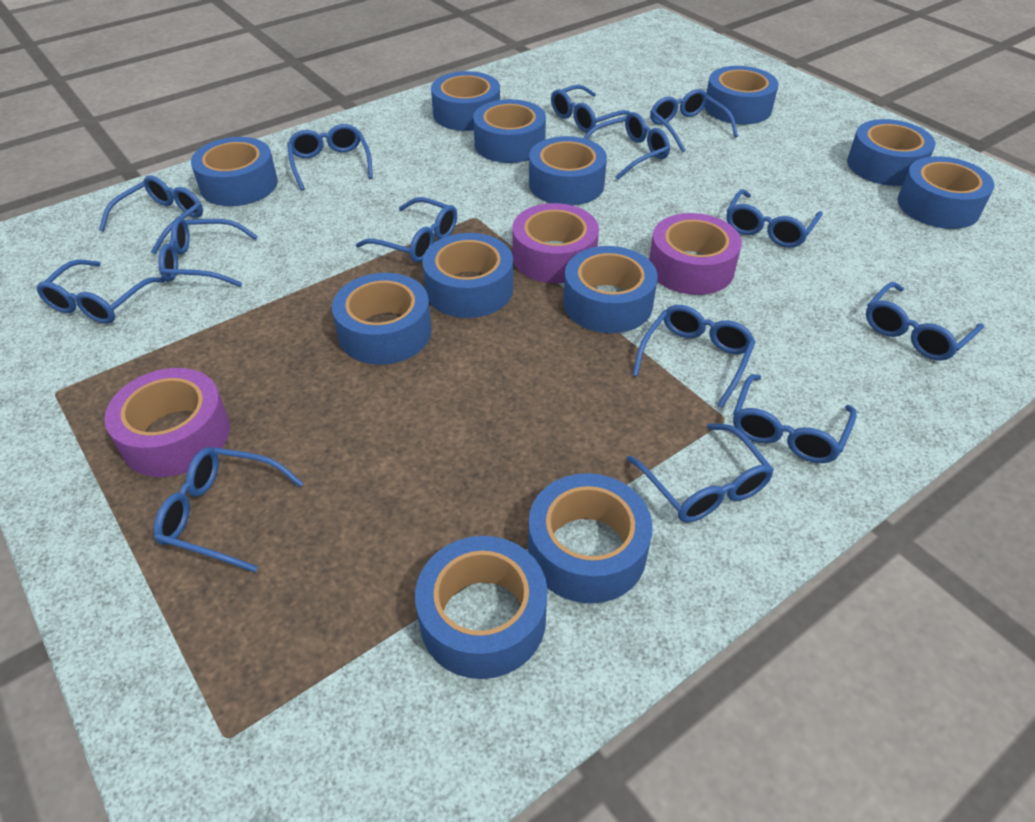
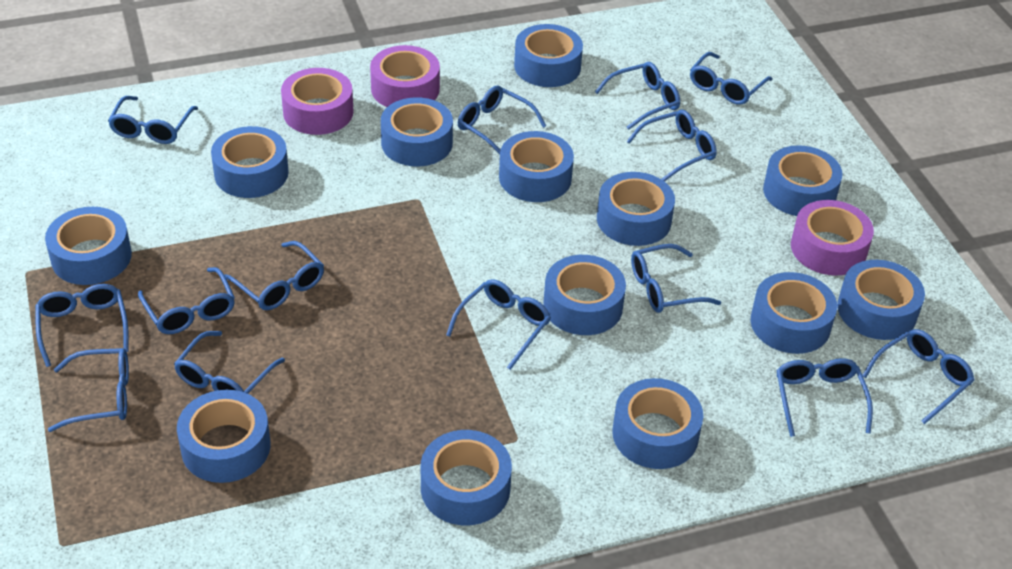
blue tape: [191,137,278,206] [332,273,432,365] [415,536,548,679] [422,233,513,318] [431,71,500,131] [473,99,546,163] [528,473,652,603] [529,136,607,205] [563,246,658,333] [705,66,778,124] [847,119,936,186] [897,156,995,229] = 12 -> [45,207,132,285] [177,390,271,483] [211,126,289,198] [381,97,453,166] [421,430,512,525] [499,131,574,202] [514,24,583,87] [543,255,626,335] [597,172,675,246] [612,378,703,469] [751,272,837,354] [763,145,842,216] [837,260,925,340] = 13

